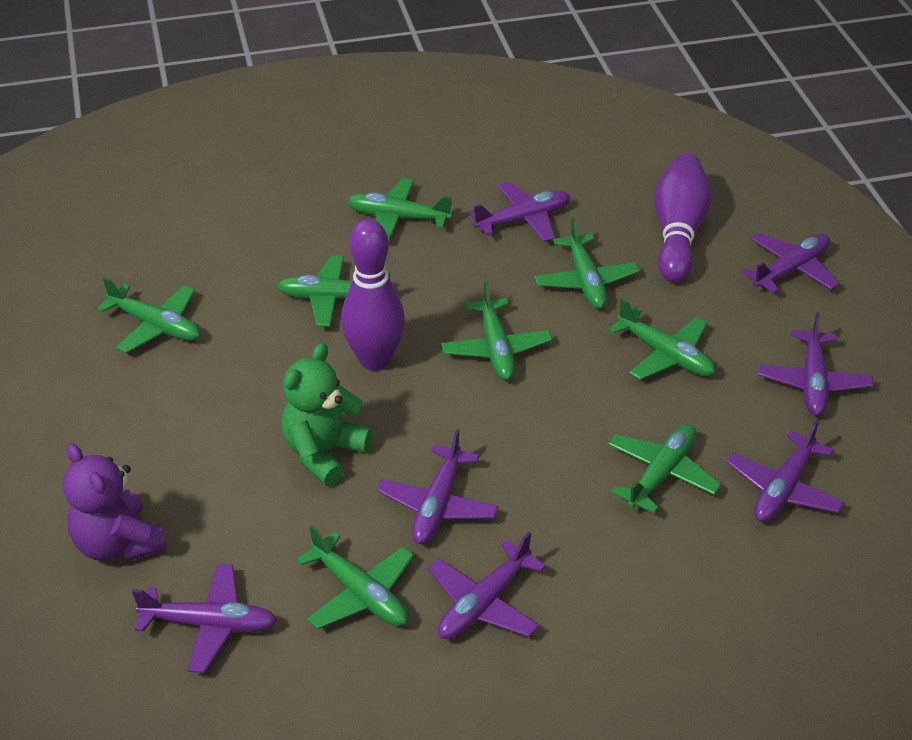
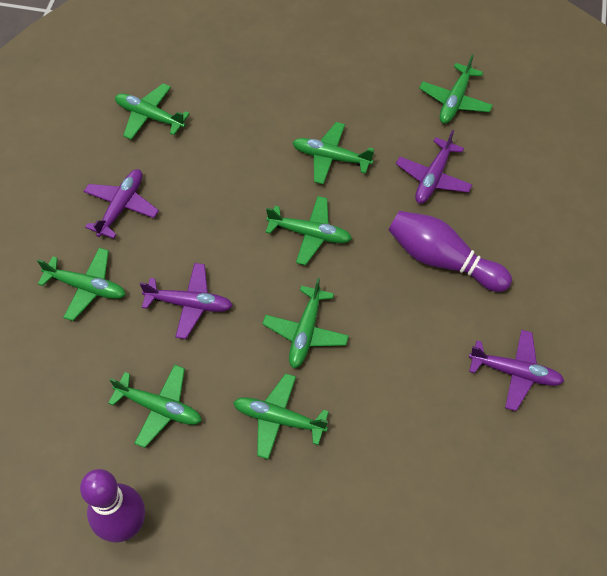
green teddy bear: [281,343,372,486] = 1 -> none = 0
purple plane: [132,563,277,673] [377,429,499,544] [428,532,546,639] [469,182,570,242] [726,419,845,522] [742,233,840,293] [758,312,873,416] = 7 -> [83,169,159,239] [140,263,233,339] [396,130,472,204] [469,330,564,411] = 4
purple teddy bear: [63,443,167,562] = 1 -> none = 0

